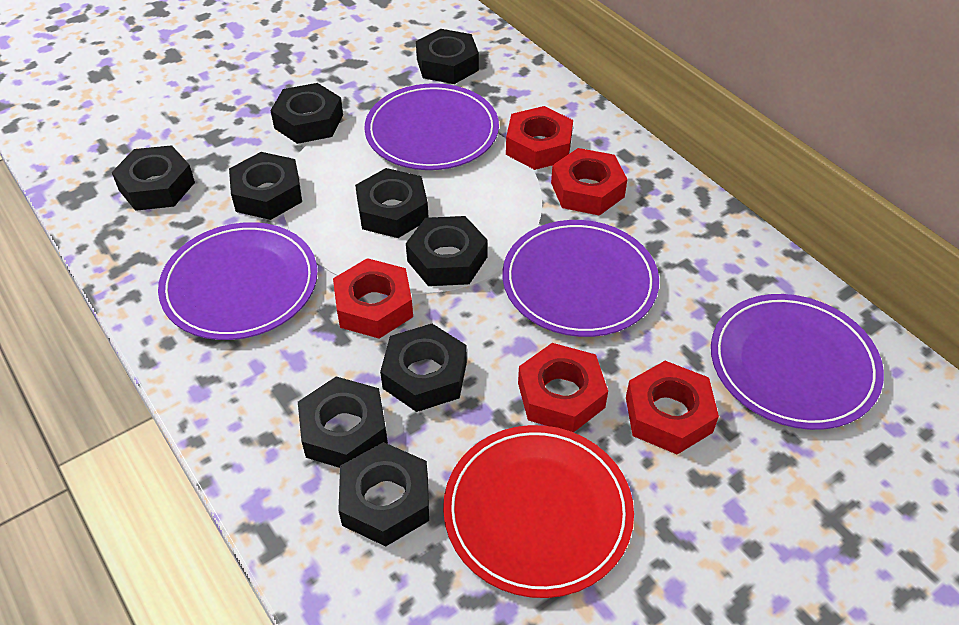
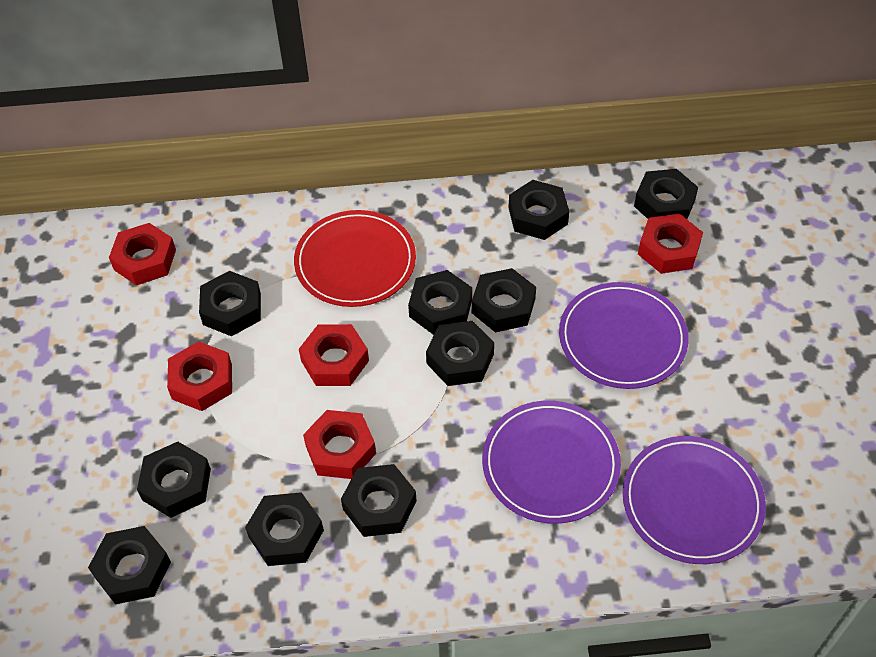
black nut: [112,145,195,211] [229,152,302,220] [270,83,343,144] [298,377,388,468] [338,442,429,547] [355,168,429,238] [380,324,467,412] [406,216,488,286] [416,29,479,84] = 9 -> [88,526,171,604] [137,442,211,518] [199,271,261,336] [245,492,324,566] [341,464,417,537] [408,270,472,335] [426,321,494,386] [472,268,536,332] [508,180,569,240] [634,169,698,219] = 10
purple plate: [158,222,318,340] [364,83,499,170] [502,220,659,337] [711,294,884,430] = 4 -> [482,401,621,524] [559,282,689,389] [623,436,766,564] = 3

